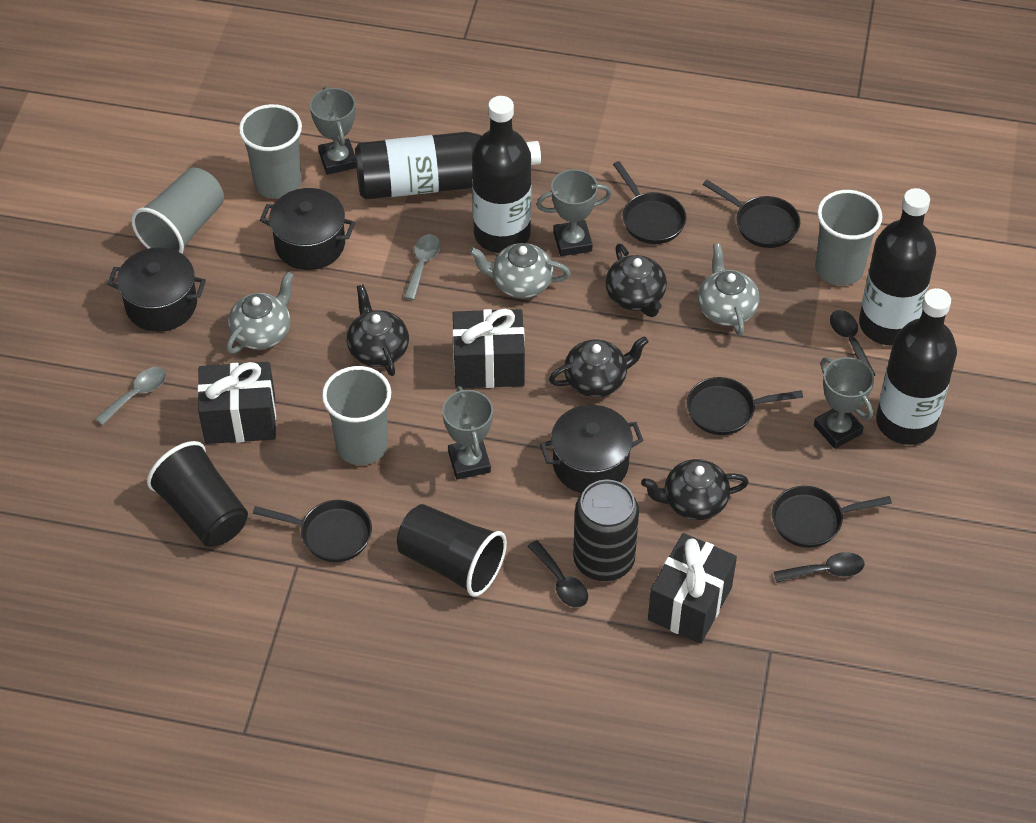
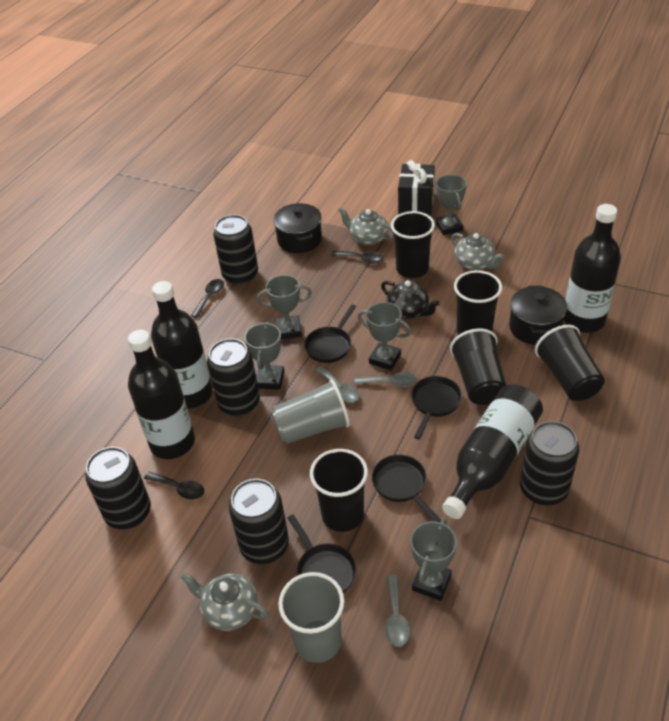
black can: [573,479,639,581] = 1 -> [85,447,151,529] [207,338,260,416] [213,215,258,285] [229,479,289,564] [520,421,579,506] = 5
black cup: [147,441,248,547] [397,504,507,597] = 2 -> [310,449,368,532] [391,211,435,278] [450,329,506,405] [454,270,502,335] [535,325,605,401] = 5
black gift: [198,362,276,444] [452,309,525,388] [648,533,737,644] = 3 -> [398,160,435,216] = 1
black pan: [253,500,372,562] [613,161,686,244] [687,377,803,435] [703,180,800,248] [772,486,892,548] = 5 -> [287,515,356,593] [304,304,356,363] [371,455,441,522] [411,376,462,440] = 4
black pot: [108,247,206,332] [260,188,355,270] [540,405,643,493] = 3 -> [273,203,322,253] [509,285,567,345] = 2
black teapot: [347,284,409,376] [549,336,648,397] [605,244,667,317] [641,459,749,520] = 4 -> [381,280,440,319] = 1
grey cup: [131,168,224,254] [239,104,302,199] [322,366,391,465] [815,190,882,286] = 4 -> [271,379,350,444] [278,572,344,663] = 2
grey spoon: [95,367,166,426] [404,234,440,300] = 2 -> [315,366,359,403] [354,372,417,387] [385,575,410,647] = 3
grey trophy: [310,87,356,175] [442,386,493,480] [536,169,612,256] [814,357,874,449] = 4 -> [245,322,284,390] [256,275,312,340] [358,302,411,370] [411,518,457,601] [436,174,467,235] = 5

